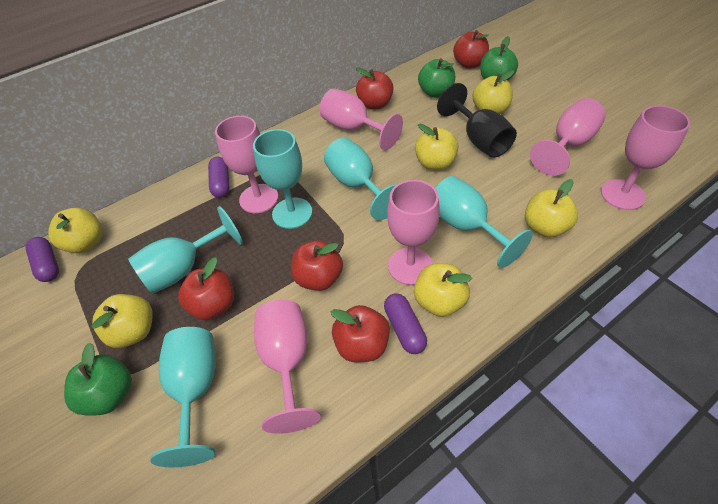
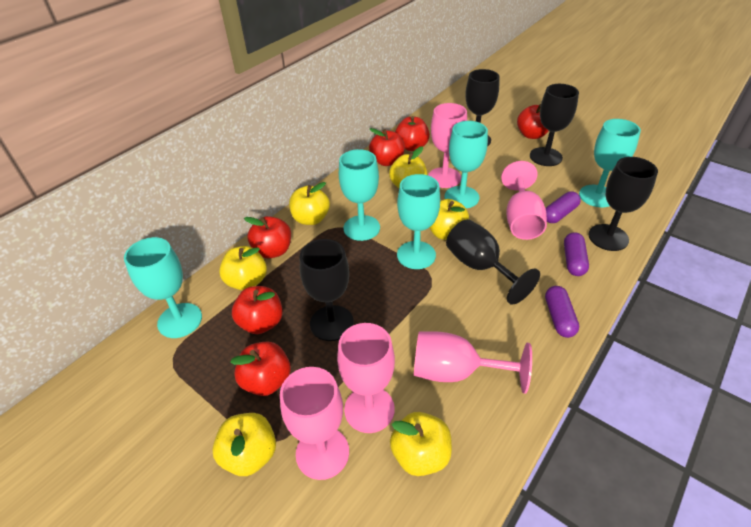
black goblet: [437,83,517,158] = 1 -> [300,239,354,341] [446,219,540,305] [465,69,500,146] [530,84,579,166] [589,157,658,251] = 5
green apple: [64,343,132,416] [418,58,455,98] [480,36,518,81] = 3 -> none = 0
pink goblet: [215,116,278,213] [254,299,321,434] [320,88,403,150] [387,180,440,285] [530,98,606,176] [601,105,690,210] = 6 -> [280,367,349,480] [337,323,395,433] [414,332,532,394] [428,103,467,188] [501,161,547,240] = 5
red apple: [178,257,234,320] [291,240,343,291] [331,305,390,363] [356,67,394,110] [453,30,489,69] = 5 -> [230,341,291,396] [232,286,283,334] [244,216,291,258] [369,128,405,166] [395,116,430,151] [517,104,549,139] = 6

